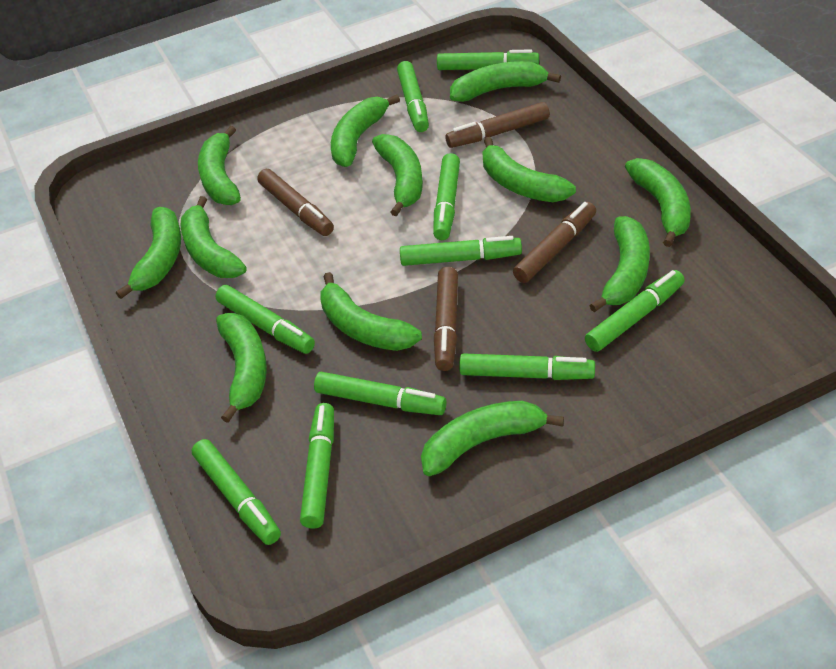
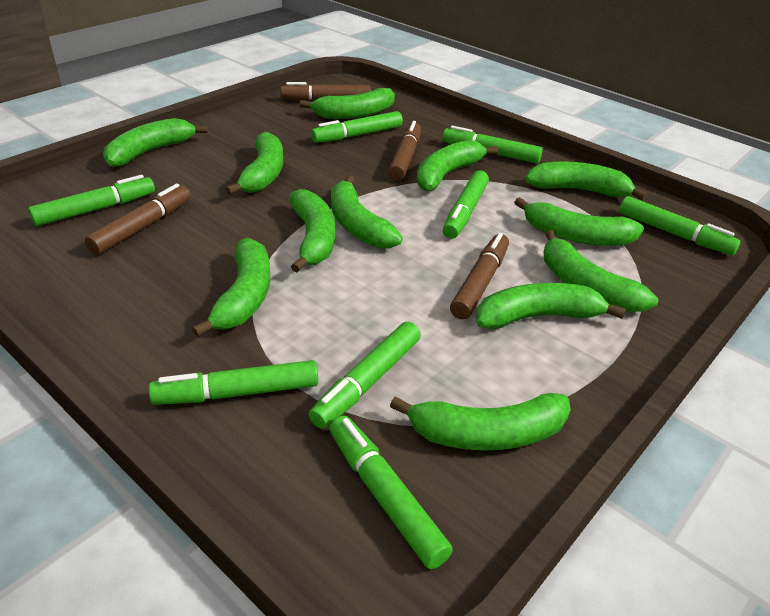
green marker: [192,439,281,545] [216,285,315,354] [300,403,334,529] [314,372,447,415] [397,61,429,132] [400,236,522,266] [433,153,460,240] [437,49,539,70] [459,353,595,380] [585,270,685,352] = 10 -> [28,175,155,226] [149,360,318,405] [309,322,421,429] [311,111,403,143] [329,416,453,569] [442,126,543,163] [443,170,489,239] [619,196,741,255] = 8

